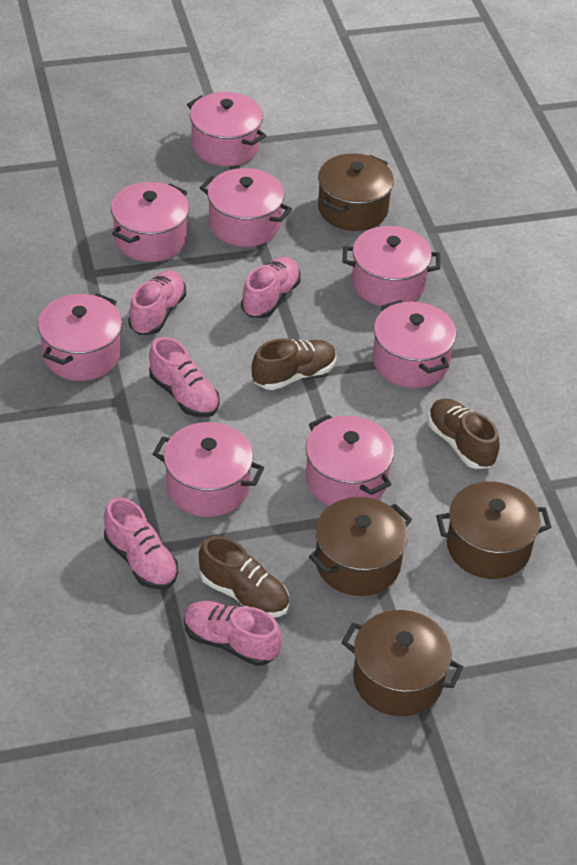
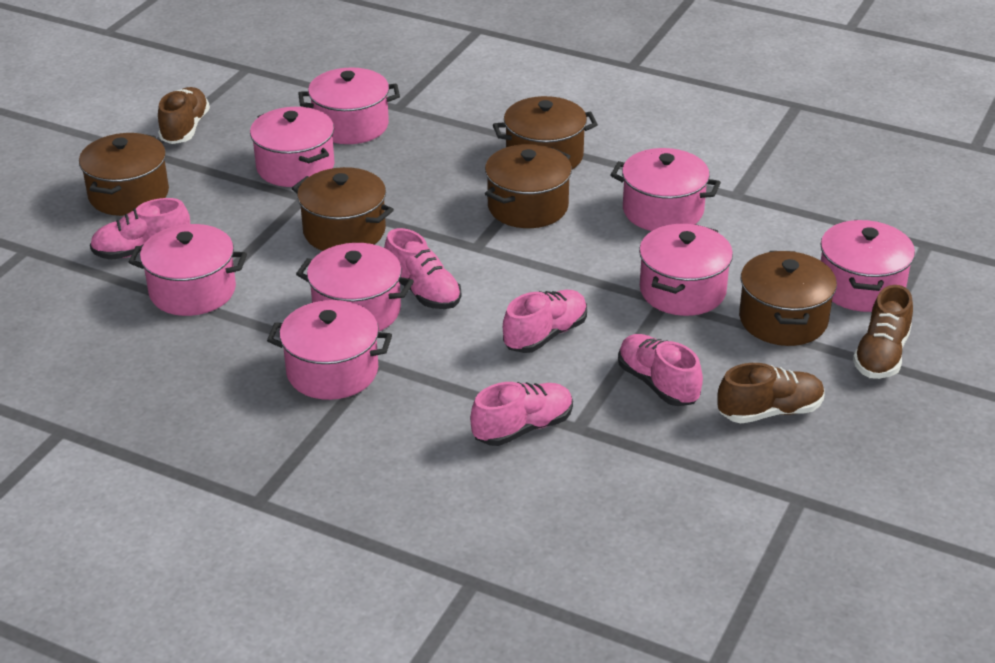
brown pot: [309,497,412,596] [318,153,394,231] [342,610,463,716] [436,481,552,579] = 4 -> [79,133,169,216] [292,167,394,251] [485,144,572,228] [493,96,598,170] [739,251,837,346] = 5

